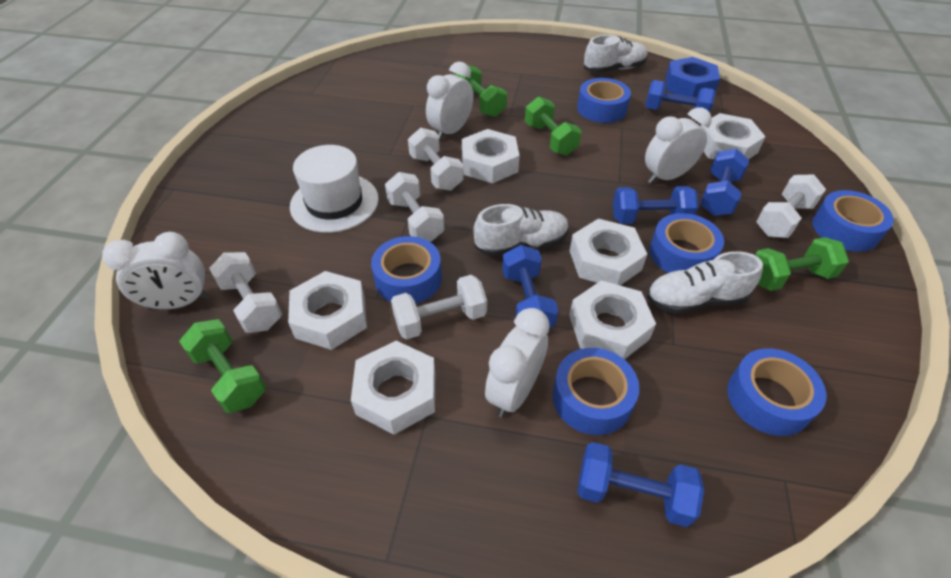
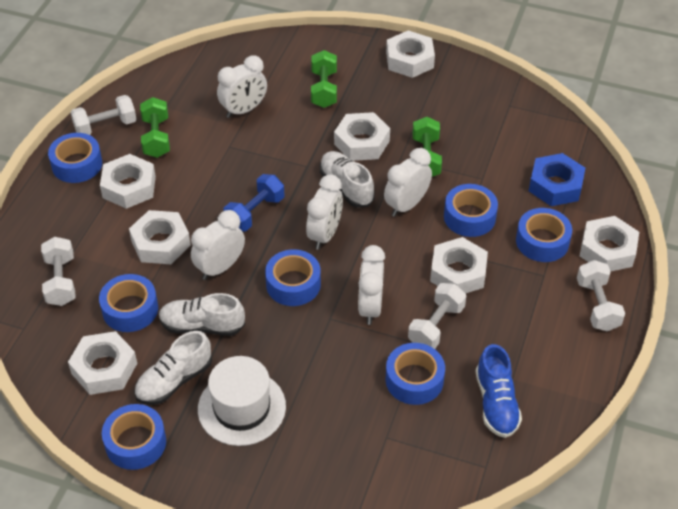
blue dumbbell: [502,245,558,329] [578,442,704,527] [613,186,699,224] [645,80,716,112] [700,148,749,216] = 5 -> [224,174,284,232] = 1
blue shoe: none = 0 -> [476,344,522,438] = 1
blue tape: [371,236,442,304] [552,348,639,435] [577,78,631,123] [650,213,724,273] [727,348,826,436] [812,190,894,252] = 6 -> [48,133,102,183] [99,274,158,332] [102,404,166,470] [265,249,321,306] [385,343,445,405] [444,184,498,237] [516,208,572,262] = 7
green dumbbell: [179,319,266,413] [455,65,507,117] [525,96,582,156] [755,237,849,291] = 4 -> [140,97,170,158] [311,50,337,108] [413,117,442,177] = 3
white clock: [102,232,209,309] [426,62,474,141] [485,308,550,417] [645,107,712,184] = 4 -> [191,210,245,280] [217,55,267,118] [306,174,343,250] [358,245,385,325] [384,148,432,217] = 5
white dumbbell: [209,252,282,333] [385,172,445,242] [391,275,487,339] [408,128,464,191] [756,174,826,238] = 5 -> [41,237,76,306] [70,95,137,135] [408,283,466,349] [577,260,625,331] = 4
white nut: [288,271,367,350] [351,341,435,435] [462,129,520,184] [569,280,656,359] [570,219,647,285] [701,113,766,159] = 6 -> [68,331,137,395] [100,154,156,209] [129,210,191,264] [334,112,390,161] [386,30,435,78] [430,237,488,293] [580,216,639,272] = 7

